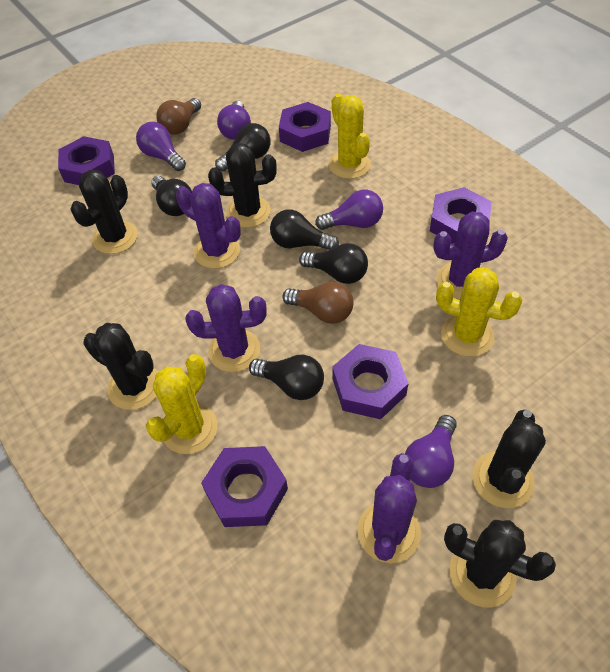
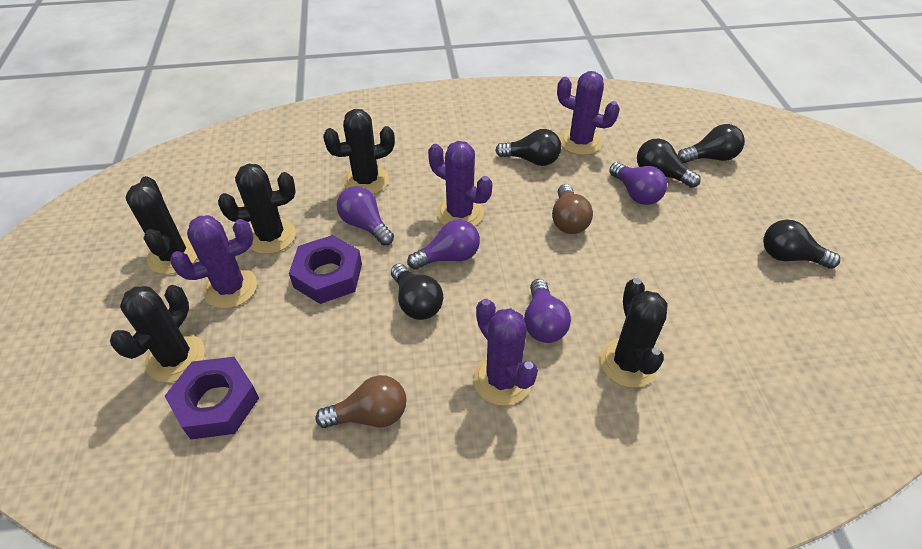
purple nut: [58,136,115,185] [201,446,288,527] [279,102,331,152] [332,344,409,419] [430,187,492,244] = 5 -> [165,357,259,440] [289,235,362,304] = 2
yellow cactus: [146,354,218,454] [328,94,371,179] [436,268,522,357] = 3 -> none = 0

